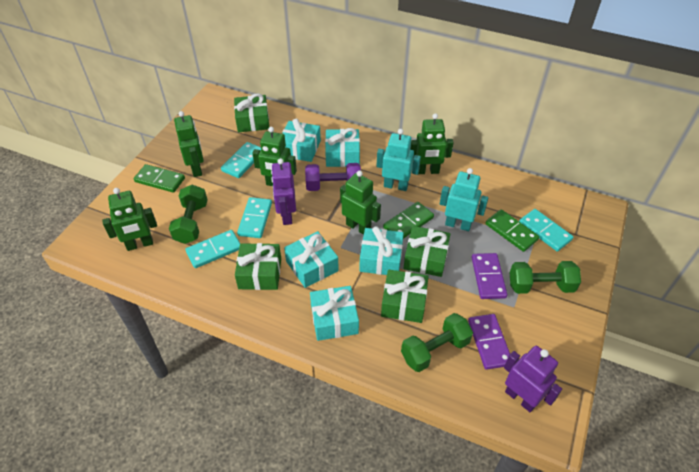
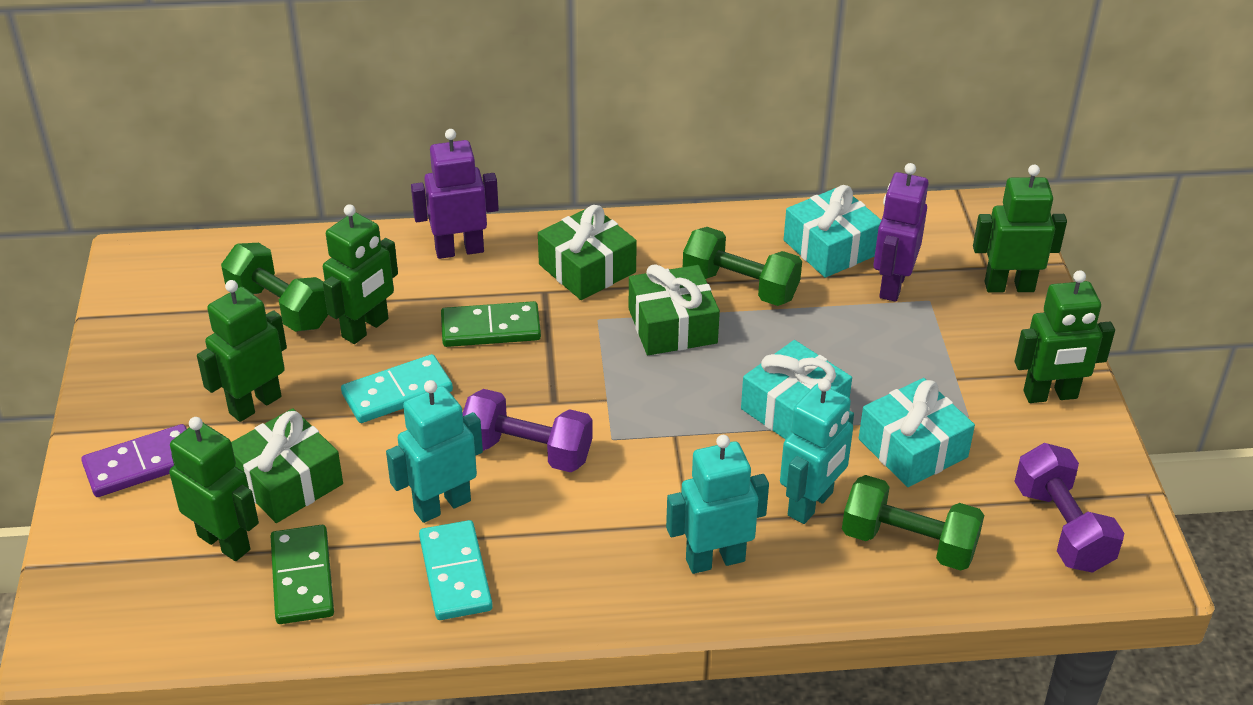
green domino: [134,164,185,193] [383,202,434,239] [485,209,540,252] = 3 -> [271,525,334,624] [441,301,541,347] = 2
green gift: [234,93,269,132] [235,243,281,290] [381,270,429,323] [404,226,450,277] = 4 -> [231,408,343,523] [538,205,637,300] [629,264,720,355] = 3
purple domino: [468,314,510,370] [471,253,508,299] = 2 -> [81,424,187,497] = 1
purple dumbbell: [305,163,361,191] = 1 -> [463,389,593,472] [1014,443,1124,573] = 2
turquoise domino: [185,230,241,268] [221,142,261,178] [237,197,272,238] [519,209,574,252] = 4 -> [341,354,453,423] [419,520,493,620] = 2
turquoise gift: [282,119,321,162] [284,231,339,288] [310,286,359,341] [325,128,360,167] [359,226,404,275] = 5 -> [741,340,852,440] [784,185,881,278] [859,378,975,487] = 3
turquoise robot: [377,129,421,191] [440,168,488,231] = 2 -> [386,380,483,523] [666,435,769,574] [780,378,854,524] = 3

